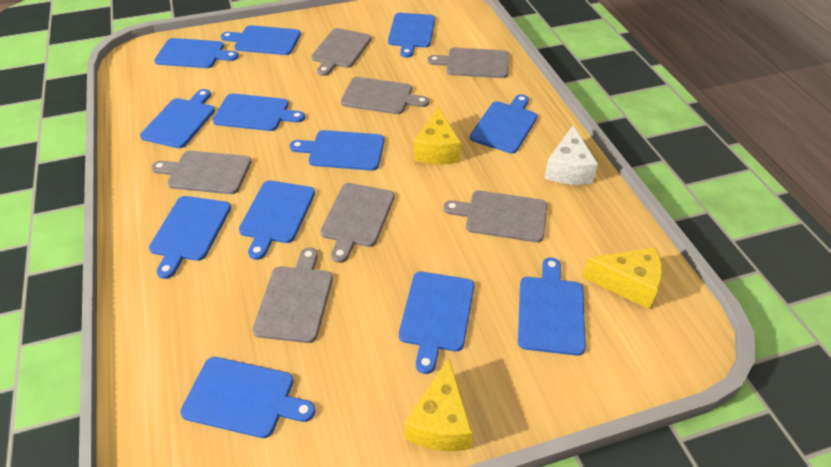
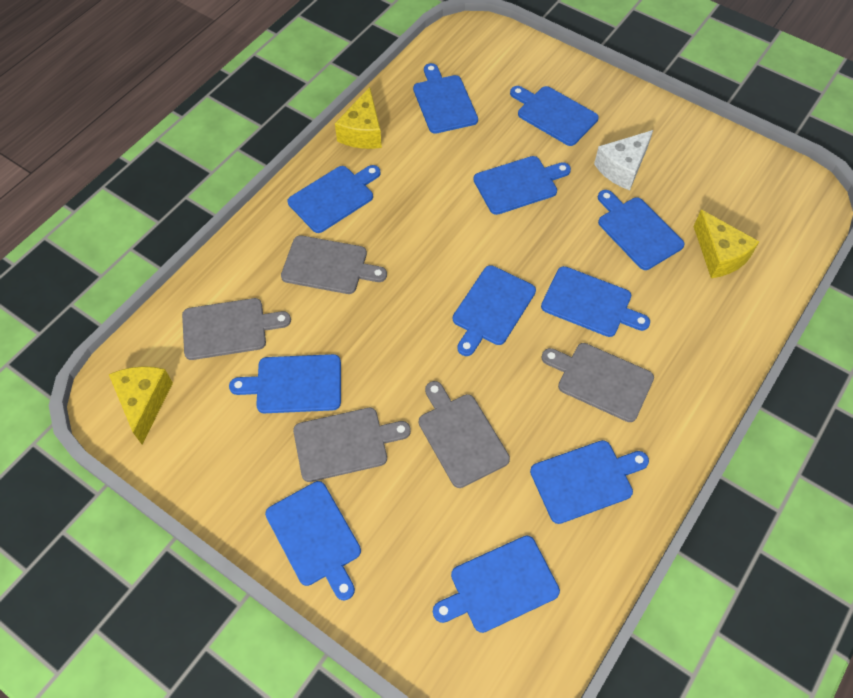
blue cutting board: [140,89,215,148] [149,196,231,279] [154,38,239,68] [180,357,315,438] [213,93,305,131] [221,25,301,55] [239,180,315,260] [290,130,385,171] [388,13,435,58] [399,272,474,374] [470,94,537,154] [518,257,586,356] = 12 -> [229,354,341,413] [265,481,361,600] [288,165,381,233] [413,63,478,134] [433,536,560,633] [453,265,536,356] [473,156,571,215] [510,86,599,146] [530,440,649,524] [541,266,650,337] [598,190,685,270] = 11
grey cutting board: [151,151,252,194] [252,248,333,343] [311,28,372,76] [320,183,395,263] [341,77,429,114] [428,48,509,78] [443,191,547,242] = 7 -> [182,298,291,360] [281,235,387,294] [293,408,411,482] [419,381,510,488] [541,343,654,422] = 5

